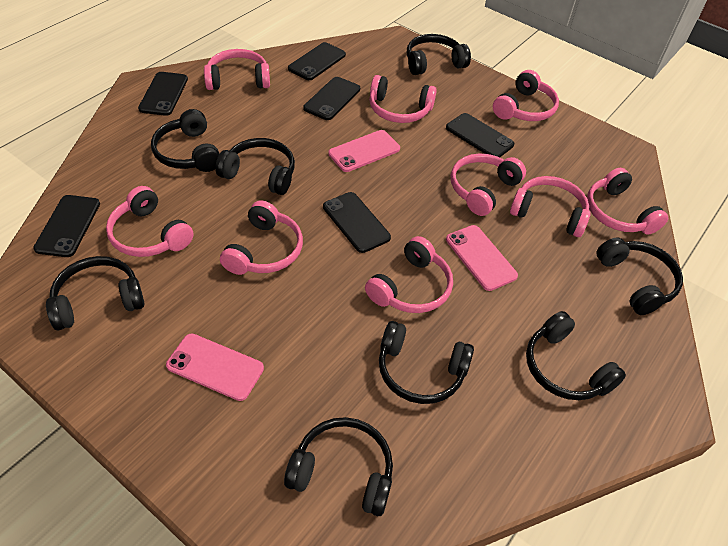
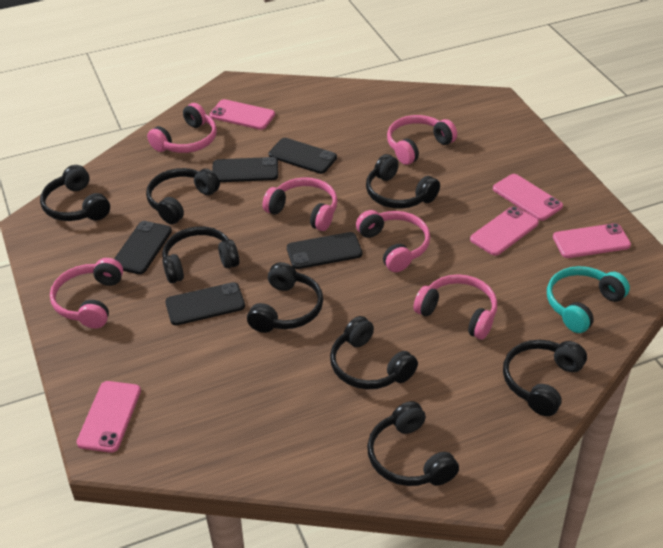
black phone: [33,195,100,257] [138,72,188,116] [288,42,346,80] [303,77,360,120] [323,192,391,253] [446,113,514,157] = 6 -> [114,221,172,274] [165,282,245,325] [212,157,278,182] [269,138,337,174] [287,232,362,269] = 5
pink headphones: [106,186,194,257] [204,49,270,90] [220,200,303,275] [365,236,453,313] [369,75,437,123] [451,153,526,216] [493,70,559,121] [510,176,591,237] [587,168,668,235] = 9 -> [50,258,123,329] [147,103,217,153] [262,177,338,231] [356,210,430,272] [387,115,457,165] [413,274,497,339] = 6
pink phone: [166,333,264,401] [328,130,400,172] [446,225,518,291] = 3 -> [77,381,141,453] [210,99,275,130] [470,206,539,256] [493,174,563,221] [553,223,631,258] = 5
turquoise headphones: none = 0 -> [547,266,630,333] = 1

